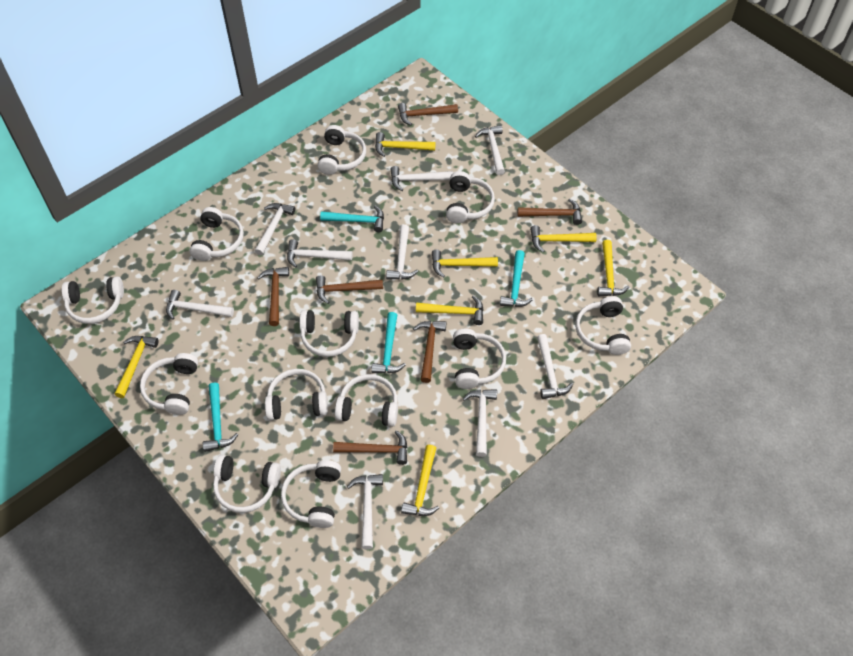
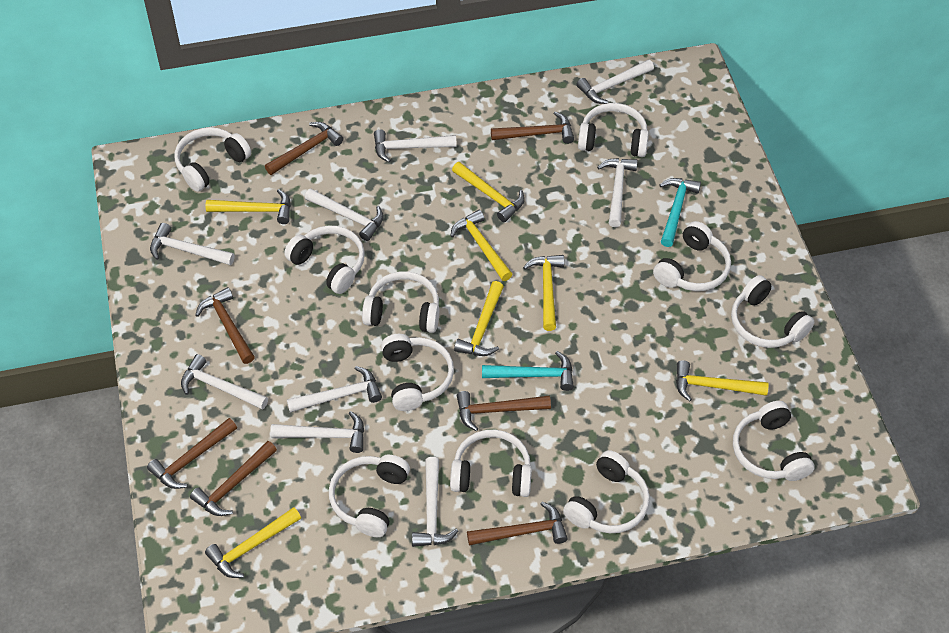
brown hammer: [257,267,289,326] [316,275,383,304] [333,430,407,465] [398,103,458,126] [413,321,447,383] [517,198,582,225] = 6 -> [147,418,237,489] [190,441,277,516] [196,287,255,364] [265,122,344,175] [457,391,551,431] [467,501,568,546] [491,111,574,144] = 7
turquoise hammer: [203,382,238,452] [320,206,384,233] [371,312,406,373] [500,250,533,307] = 4 -> [482,351,574,391] [659,178,701,247] = 2
white headphones: [62,276,124,324] [140,353,198,415] [189,207,244,261] [213,455,281,513] [265,369,328,420] [281,460,341,528] [299,310,359,357] [317,125,366,175] [335,374,398,427] [446,171,495,224] [453,329,506,389] [575,296,631,355] = 12 -> [174,127,251,192] [284,226,365,294] [329,455,410,537] [362,271,439,333] [381,334,454,411] [450,430,532,497] [563,450,650,533] [578,103,649,157] [653,221,731,291] [731,275,814,348] [733,401,815,481] = 11

